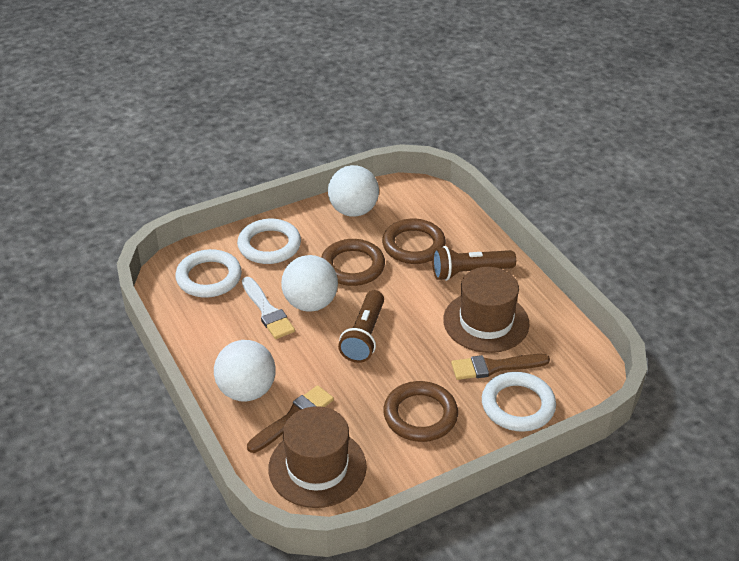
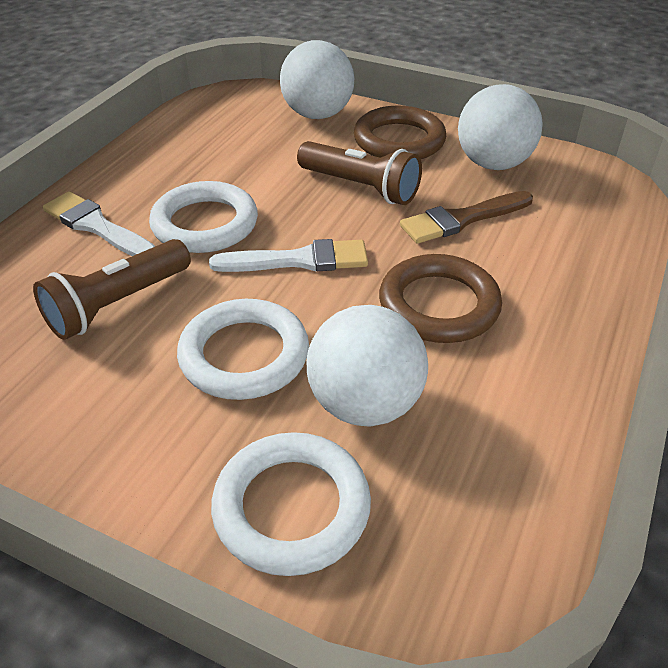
brown brush: [247,385,334,453] [451,354,550,380] = 2 -> [400,191,533,244] = 1
brown hat: [268,406,367,508] [443,267,530,353] = 2 -> none = 0
brown ring: [321,239,385,286] [382,219,446,264] [383,381,458,442] = 3 -> [354,106,446,159] [379,254,502,343] = 2
white brush: [242,277,295,339] = 1 -> [42,191,155,256] [209,239,368,272] = 2

